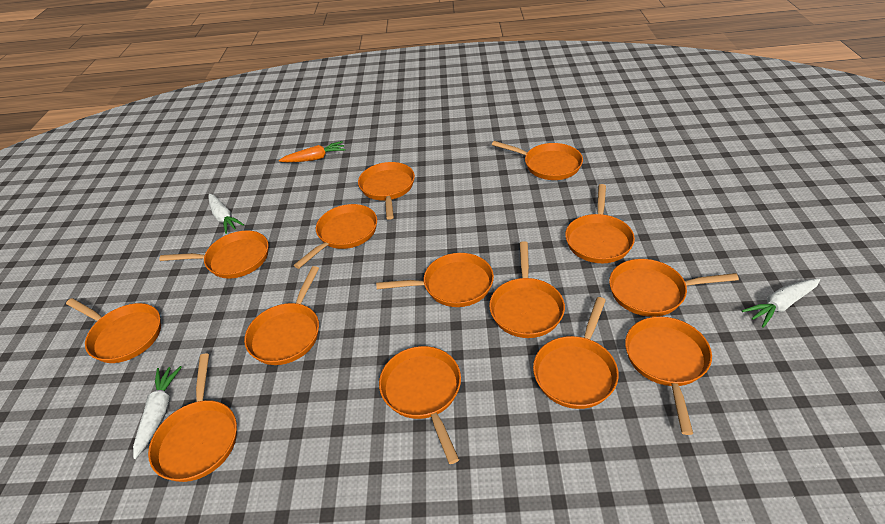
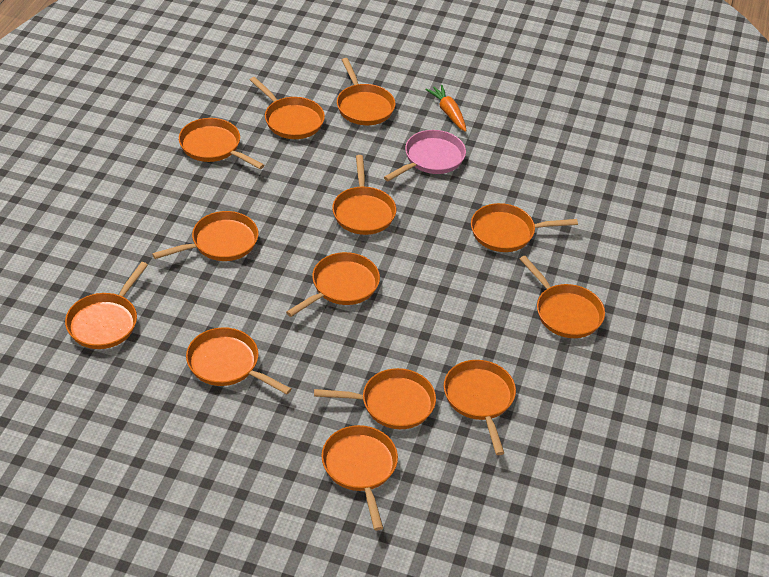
orange pan: [66,298,161,363] [148,354,237,482] [159,230,269,279] [244,266,319,365] [294,204,377,269] [358,162,415,220] [376,253,494,307] [379,346,461,464] [489,241,565,338] [492,141,583,180] [533,297,619,409] [565,184,635,263] [609,259,739,317] [625,317,712,435] = 14 -> [65,262,148,349] [152,211,259,261] [179,118,264,169] [186,327,291,394] [250,77,325,139] [286,252,380,317] [314,368,436,429] [321,425,398,531] [332,155,396,235] [337,58,396,125] [444,360,516,455] [471,203,578,252] [520,256,605,338] = 13
pink pan: none = 0 -> [384,130,466,181] = 1
white carrot: [133,366,182,459] [208,194,244,234] [742,279,820,328] = 3 -> none = 0

